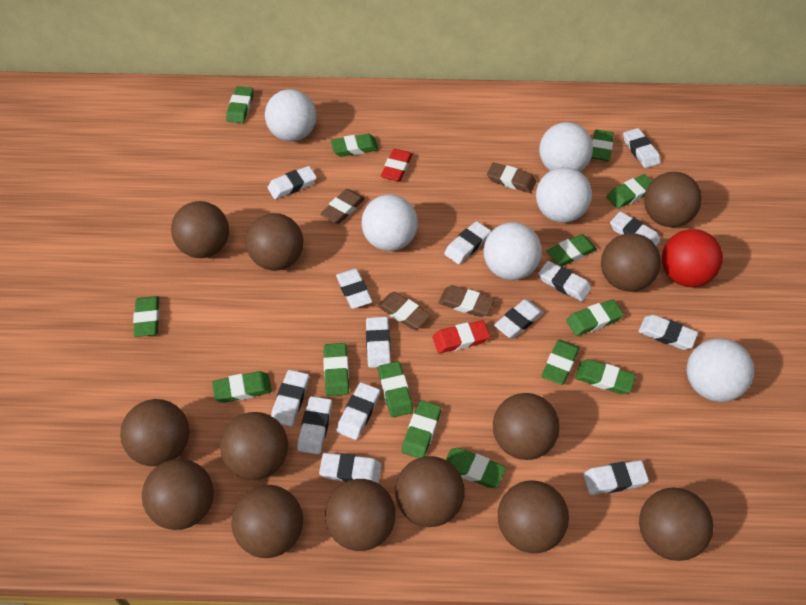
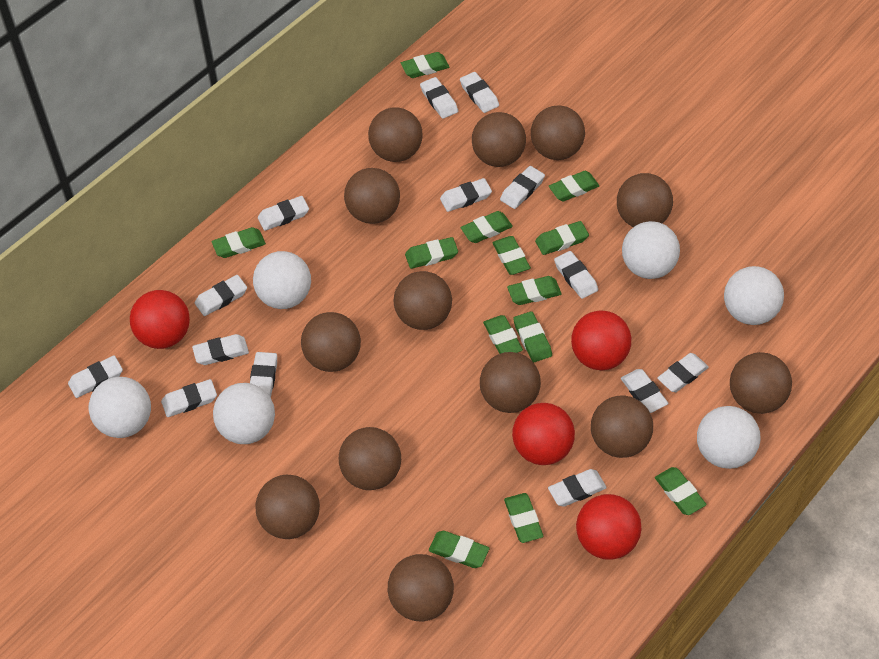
brown eraser: [320,189,365,224] [378,292,431,329] [439,285,494,317] [487,162,536,193] = 4 -> none = 0
green eraser: [133,296,159,337] [212,371,272,403] [226,86,253,123] [323,343,349,396] [331,134,379,157] [378,361,413,417] [401,400,441,458] [446,448,506,488] [542,340,579,385] [547,234,597,266] [566,299,624,336] [575,359,636,394] [591,130,614,161] [606,174,652,209] = 14 -> [211,227,266,258] [401,52,450,78] [405,237,458,269] [429,531,489,568] [460,211,513,243] [483,315,523,354] [492,236,531,275] [504,493,543,543] [507,276,562,305] [513,311,552,362] [535,221,589,255] [549,171,599,202] [655,467,706,515] = 13
red ball: [662,229,723,287] = 1 -> [130,290,190,349] [512,403,575,465] [571,310,631,371] [576,494,641,560] = 4
red eraser: [381,149,413,182] [433,320,490,353] = 2 -> none = 0

